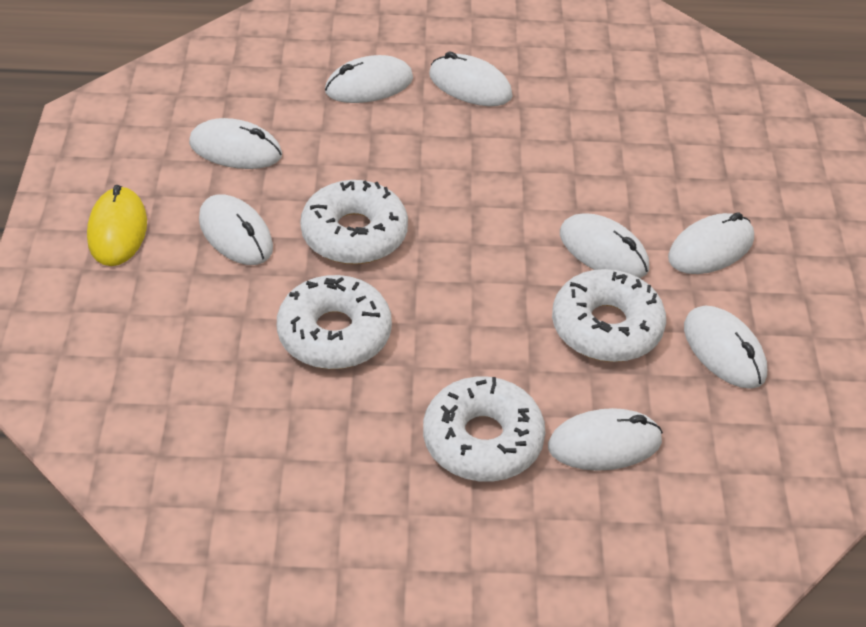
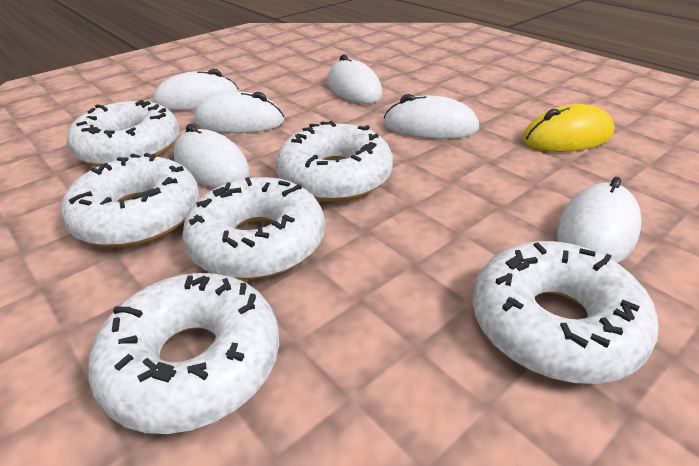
white donut: [277,275,392,369] [300,180,408,264] [423,376,545,482] [552,269,666,362] = 4 -> [61,153,199,248] [67,100,179,167] [88,273,279,434] [182,177,325,279] [276,121,393,202] [472,241,658,384] = 6
white mouse: [189,118,282,169] [199,194,273,265] [325,55,413,103] [429,51,512,106] [548,408,663,471] [560,214,649,278] [668,212,754,274] [684,305,767,389] = 8 -> [153,69,239,110] [173,124,250,188] [194,92,284,133] [327,55,383,104] [383,94,479,139] [556,177,642,263] = 6

